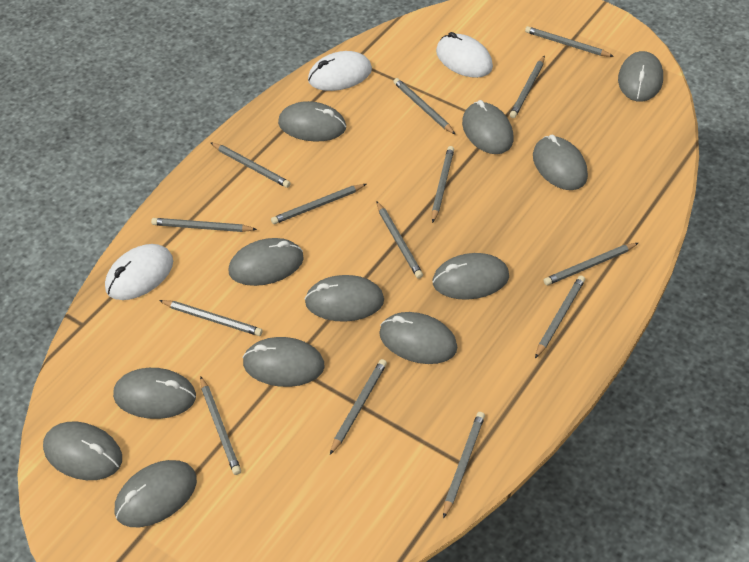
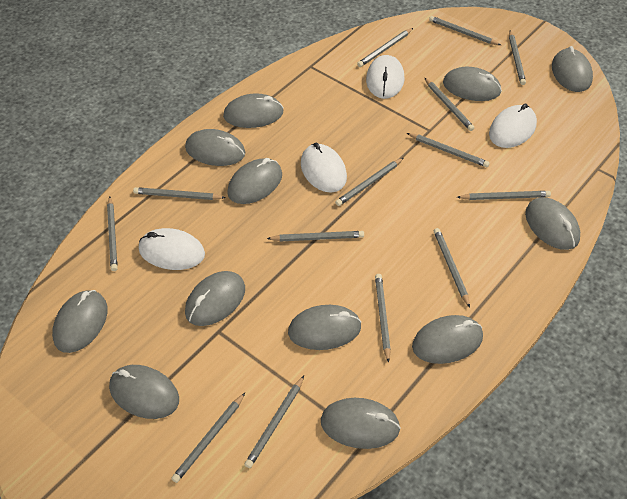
white mouse: [105,244,173,300] [308,51,372,91] [436,32,493,78] = 3 -> [139,228,205,270] [301,143,347,192] [366,55,405,99] [489,103,537,148] = 4

